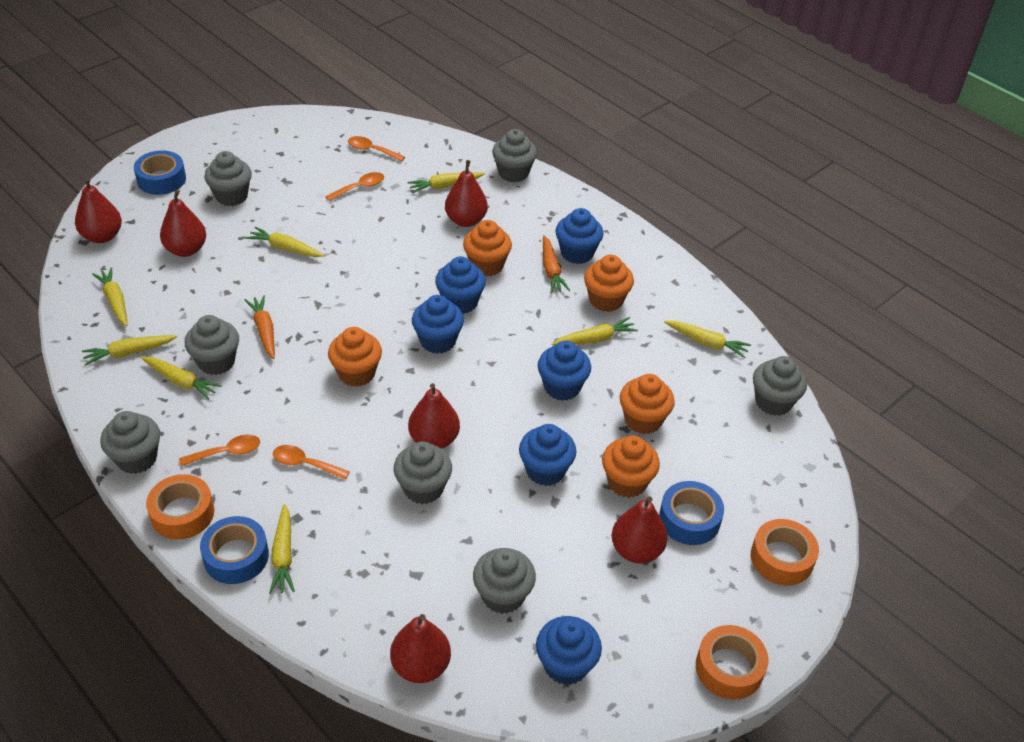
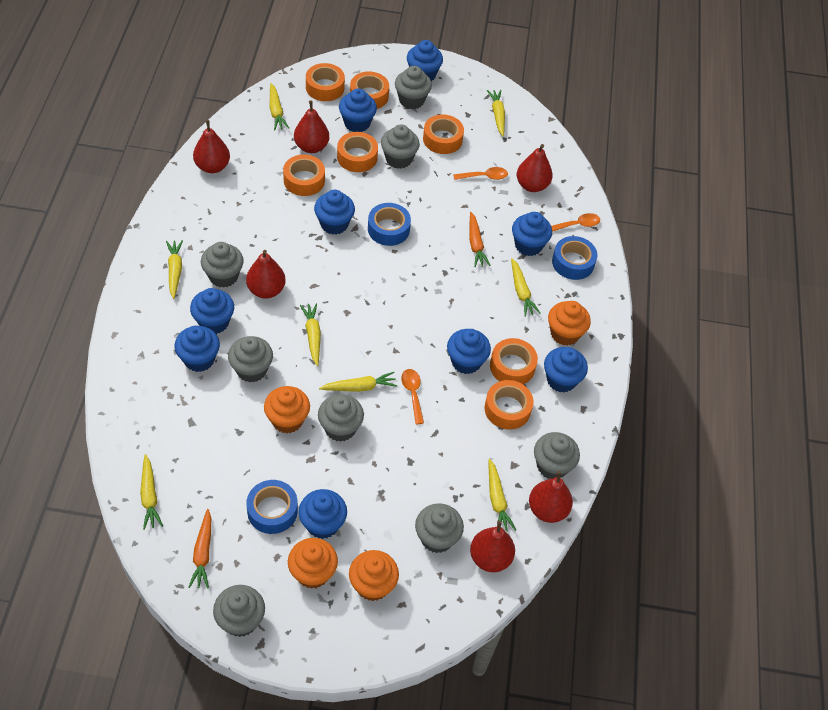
blue cupcake: [412,295,464,354] [435,256,486,314] [519,424,576,486] [536,616,602,685] [538,341,591,401] [555,208,603,264] = 6 -> [174,326,220,372] [190,288,234,334] [298,489,347,539] [314,190,355,235] [339,88,377,132] [407,40,443,82] [447,329,491,374] [512,212,552,256] [544,347,588,393] = 9
grey cupcake: [100,411,160,474] [185,315,239,375] [204,151,252,206] [394,441,452,504] [473,548,536,614] [492,129,537,182] [753,356,807,416] = 7 -> [201,242,244,288] [213,585,265,637] [228,336,273,383] [318,394,364,442] [381,124,420,169] [395,66,432,109] [415,503,464,553] [534,432,580,479] = 8
orange cupcake: [328,327,382,387] [463,220,512,276] [584,255,634,312] [602,435,660,498] [620,374,675,434] = 5 -> [264,386,310,433] [288,538,338,589] [349,550,399,601] [548,301,591,346] = 4
orange spoon: [179,435,260,466] [273,445,350,480] [325,172,384,201] [348,136,405,162] = 4 -> [401,369,424,424] [453,167,508,180] [551,213,600,232] = 3
orange tape: [146,474,214,540] [696,625,768,700] [751,519,819,585] = 3 -> [283,154,325,196] [306,63,345,101] [337,132,378,172] [350,71,389,109] [423,114,464,154] [485,380,534,429] [490,338,538,384] = 7

